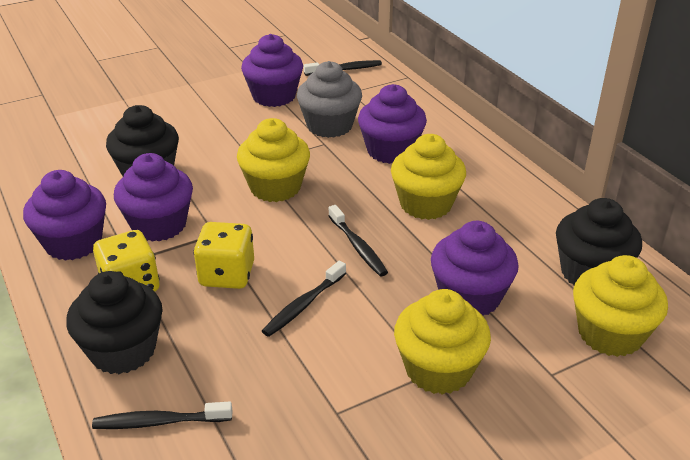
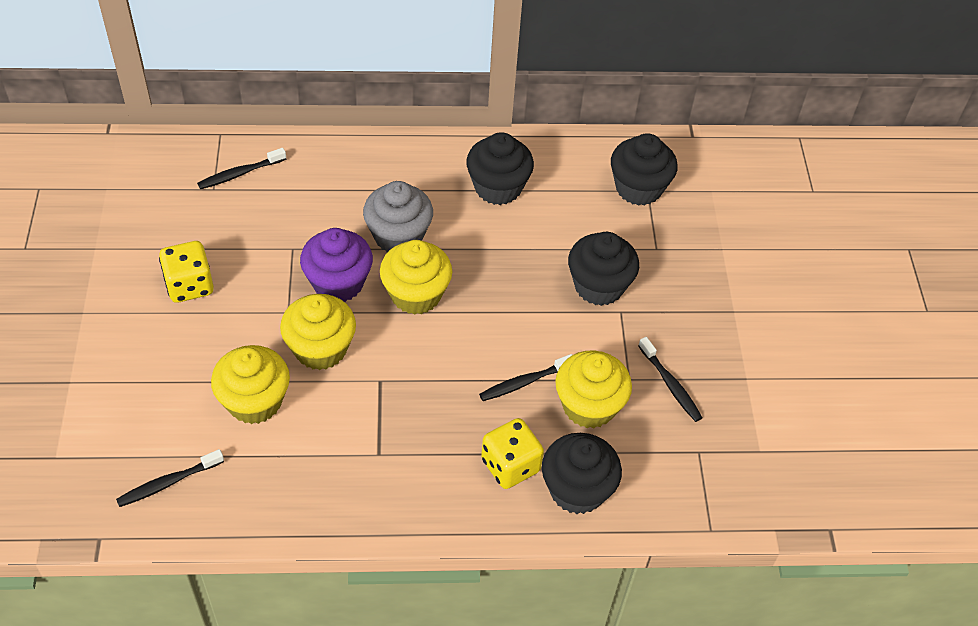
black cupcake: [66,271,163,374] [106,105,179,177] [556,198,642,285] = 3 -> [466,132,534,205] [542,433,622,514] [568,232,639,306] [611,133,678,206] = 4
purple cupcake: [23,170,106,261] [114,153,193,242] [241,34,303,107] [358,84,427,164] [431,221,519,316] = 5 -> [300,228,373,302] = 1

